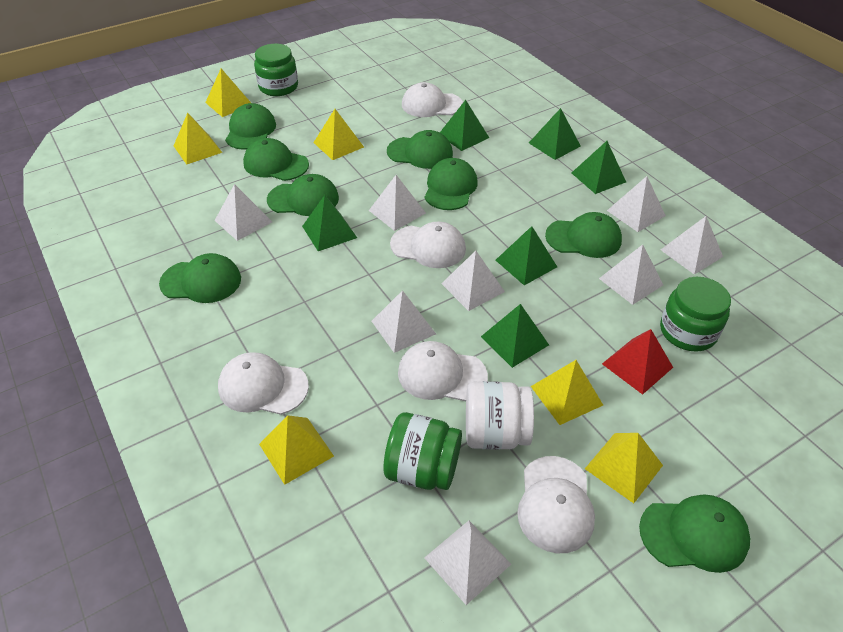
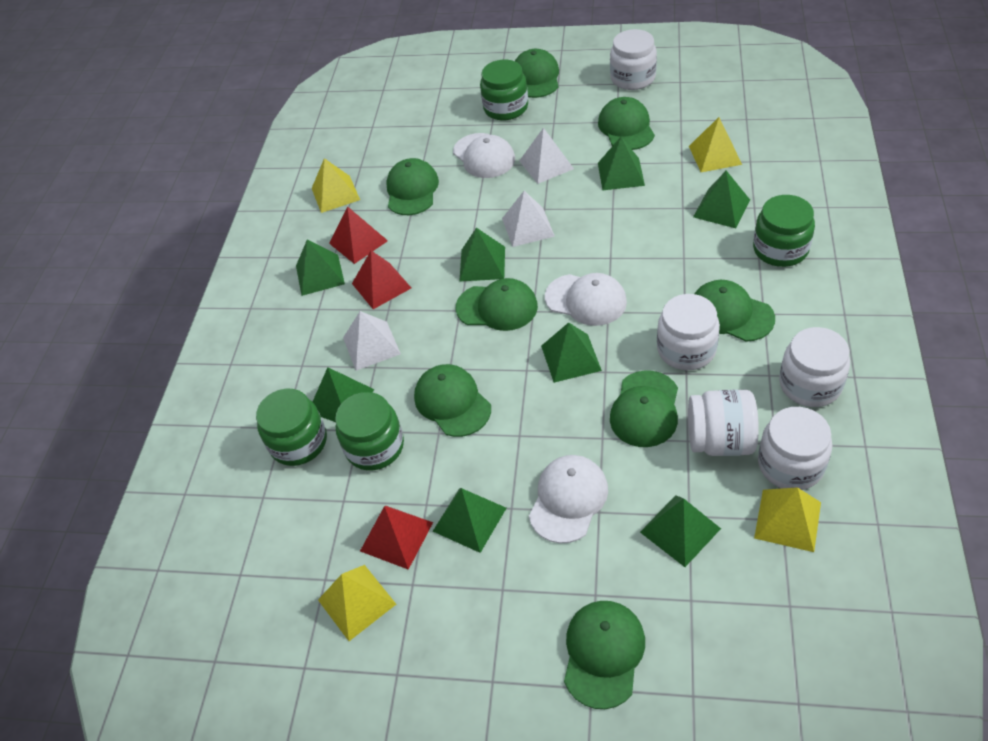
green jar: [254,44,298,96] [383,412,462,490] [660,277,731,352] = 3 -> [256,388,327,466] [335,392,404,470] [480,60,528,120] [753,195,815,267] = 4
green pyramid: [302,195,357,251] [440,100,489,151] [481,304,549,368] [496,226,557,285] [529,108,581,160] [572,141,626,194] = 6 -> [296,240,345,296] [313,367,375,422] [433,488,506,553] [459,227,505,282] [541,322,602,383] [598,137,645,190] [640,496,721,567] [693,171,750,228] = 8
red pyramid: [602,329,673,395] = 1 -> [329,206,388,264] [352,251,411,309] [360,506,433,570] = 3
white cap: [218,352,309,415] [390,221,466,268] [398,341,488,401] [402,82,463,117] [517,456,595,553] = 5 -> [453,133,515,178] [529,455,608,543] [545,273,627,326] = 3
white jar: [466,381,534,450] = 1 -> [610,29,657,90] [657,294,720,370] [688,389,759,456] [758,407,832,490] [779,327,850,407] = 5
white pyramid: [215,184,272,241] [369,175,426,231] [372,290,436,353] [424,521,511,605] [441,251,505,311] [599,244,663,305] [607,176,666,232] [661,216,723,275] = 8 -> [343,311,401,371] [502,191,555,247] [519,128,574,184] = 3
yellow pyramid: [174,113,222,165] [205,69,251,117] [259,415,334,485] [313,109,364,160] [531,360,603,425] [585,433,663,503] = 6 -> [312,158,360,213] [318,565,396,641] [689,117,742,172] [754,487,821,552] = 4

